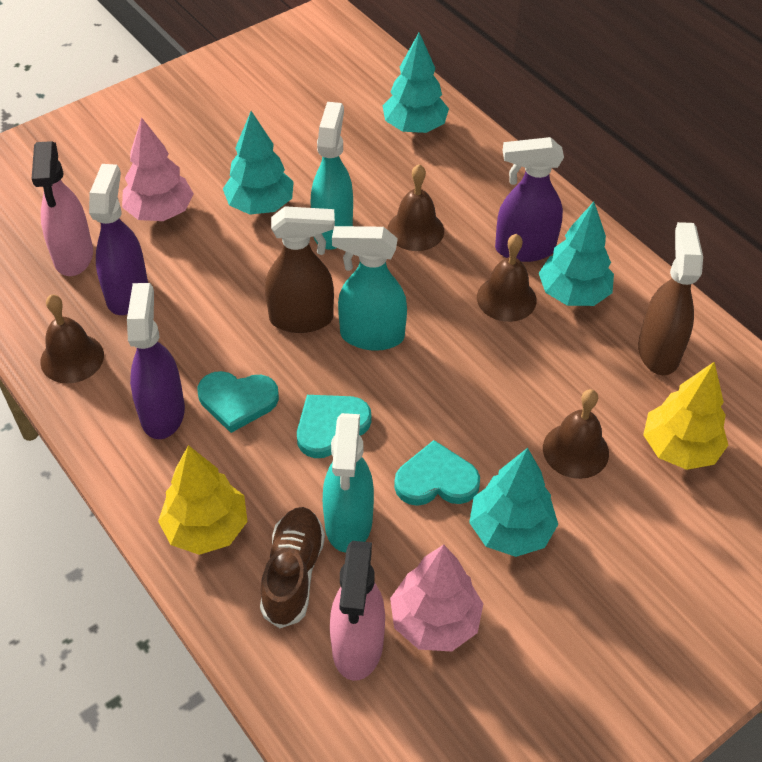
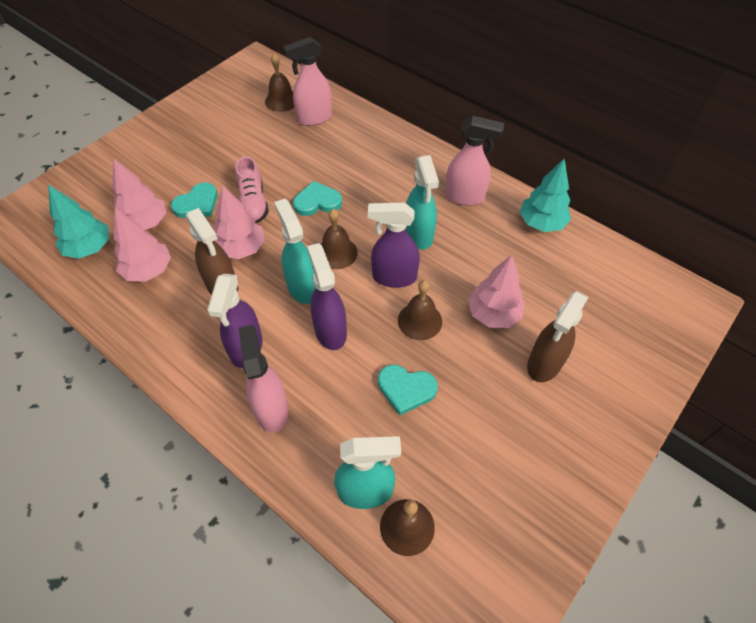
brown shoe: [260,507,325,628] = 1 -> none = 0
pink shoe: none = 0 -> [235,156,269,223] = 1
pink spray bottle: [32,141,93,276] [330,541,385,681] = 2 -> [238,325,289,433] [283,37,332,126] [445,116,504,206] = 3
pink tree: [122,117,194,221] [390,545,483,652] = 2 -> [112,159,166,230] [114,208,171,282] [214,185,265,259] [468,255,524,328] = 4
turquoise tree: [223,111,294,215] [383,32,449,133] [469,448,558,557] [539,202,614,306] = 4 -> [48,185,109,259] [520,159,571,232] = 2
yellow tree: [158,445,248,555] [643,362,728,470] = 2 -> none = 0

